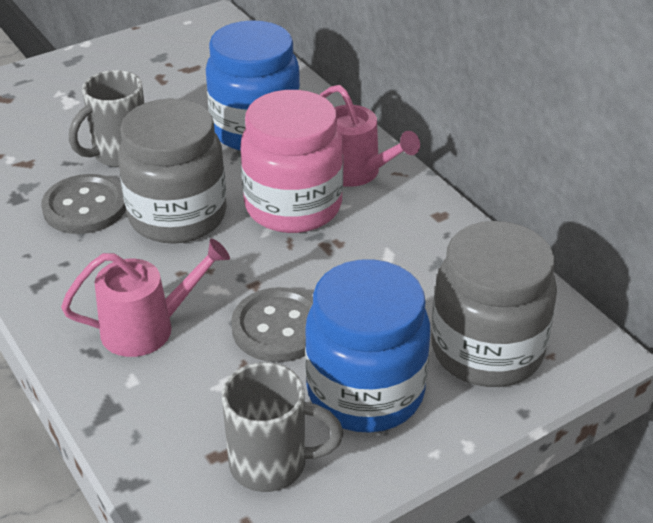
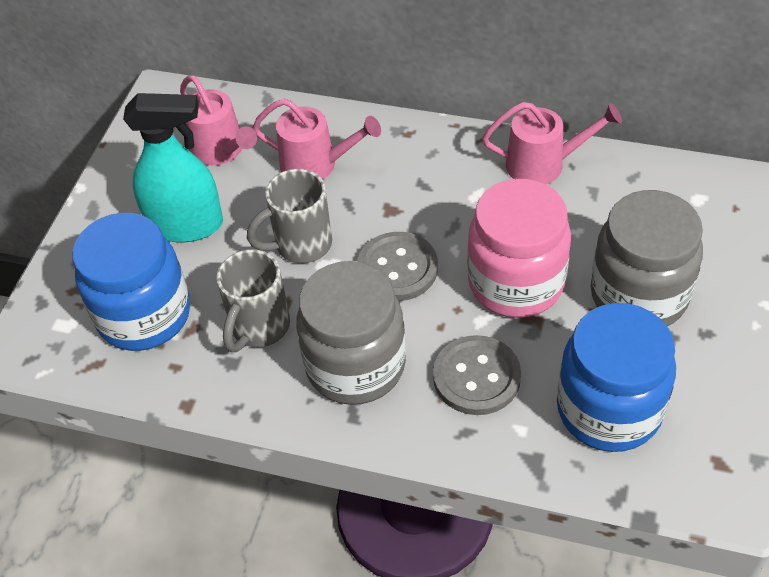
pink watering can: [61,238,230,357] [320,85,420,187] = 2 -> [180,75,257,166] [252,99,381,180] [482,102,622,184] = 3
turquoise spray bottle: none = 0 -> [123,93,223,242] = 1

